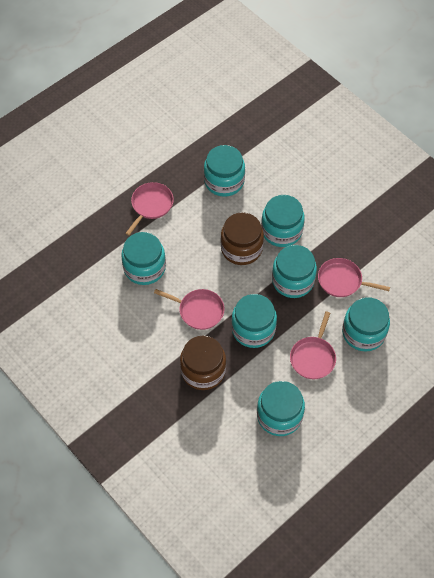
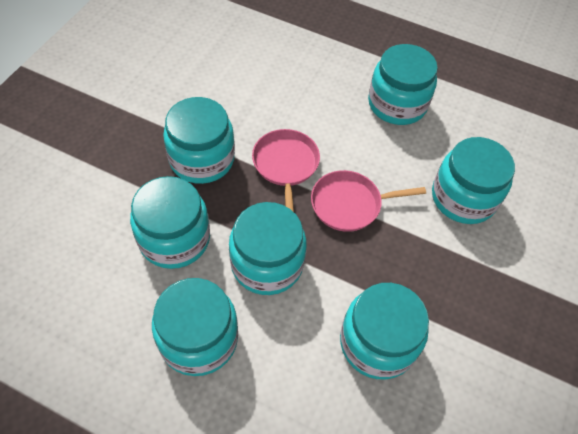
brown jar: [180,336,226,390] [221,212,264,265] = 2 -> none = 0
pink pan: [125,182,174,236] [154,289,225,330] [290,311,336,379] [318,258,390,297] = 4 -> [252,129,320,212] [311,170,426,232] = 2

